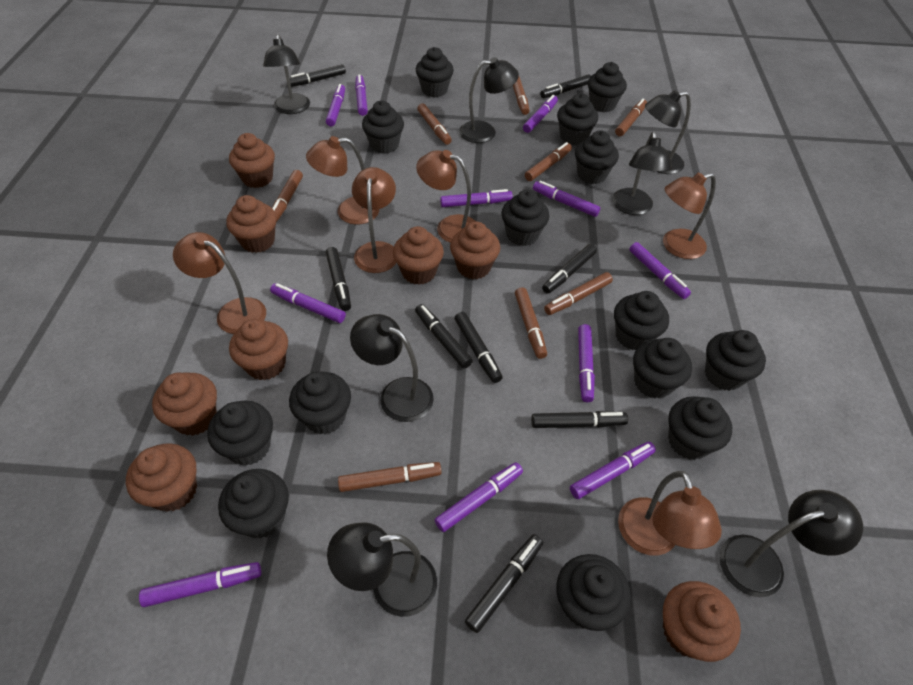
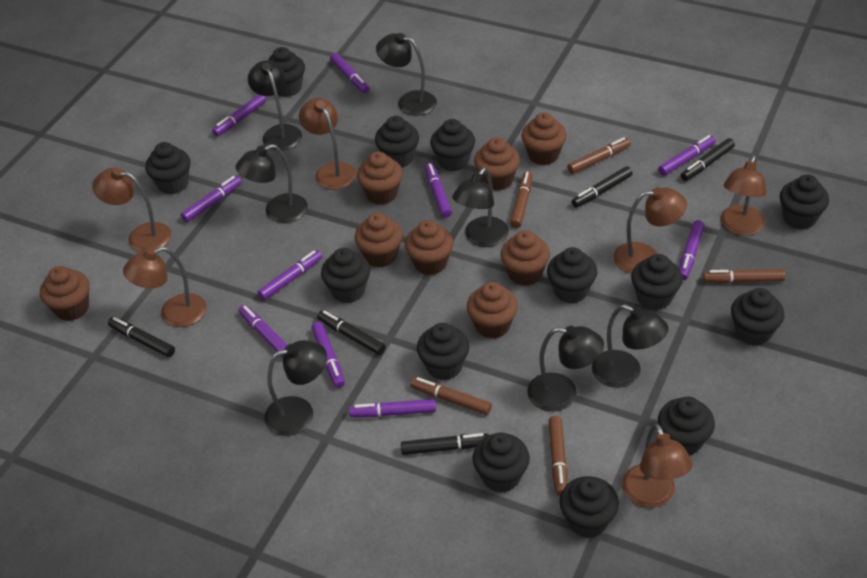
black cupcake: [207,401,273,466] [218,469,289,539] [289,372,351,434] [362,101,404,154] [416,47,454,97] [501,190,549,246] [556,554,631,631] [557,93,598,145] [575,130,619,184] [588,62,627,112] [614,291,669,350] [633,338,692,399] [668,396,732,460] [705,330,766,391] = 14 -> [145,142,190,194] [268,47,305,97] [321,248,370,303] [375,116,419,167] [417,323,469,380] [430,119,475,172] [472,432,530,493] [547,247,597,304] [560,476,619,538] [631,254,683,310] [658,396,715,455] [731,288,784,346] [779,174,829,230] = 13
black marker: [290,64,346,87] [326,247,351,311] [415,304,473,369] [455,312,503,383] [465,534,543,633] [531,411,628,428] [540,74,591,98] [542,244,597,294] = 8 -> [108,317,175,357] [317,310,386,355] [401,433,489,455] [572,166,633,208] [681,138,735,181] = 5
brown marker: [272,170,303,222] [338,462,442,492] [417,103,452,145] [513,77,530,115] [515,287,547,359] [525,142,572,181] [544,272,613,315] [615,99,647,136] = 8 -> [410,377,492,415] [510,171,533,228] [548,416,568,496] [567,137,631,174] [703,269,786,283] = 5
purple marker: [139,562,261,607] [270,283,346,323] [326,84,345,126] [355,74,368,116] [435,462,523,532] [440,189,513,207] [523,95,558,133] [533,181,600,217] [570,442,656,499] [578,324,595,402] [629,242,691,299] = 11 -> [181,176,242,222] [212,94,266,136] [239,305,287,358] [257,250,322,300] [311,322,345,388] [330,53,369,93] [349,399,436,417] [425,163,452,218] [658,135,715,176] [679,220,705,280] = 10

